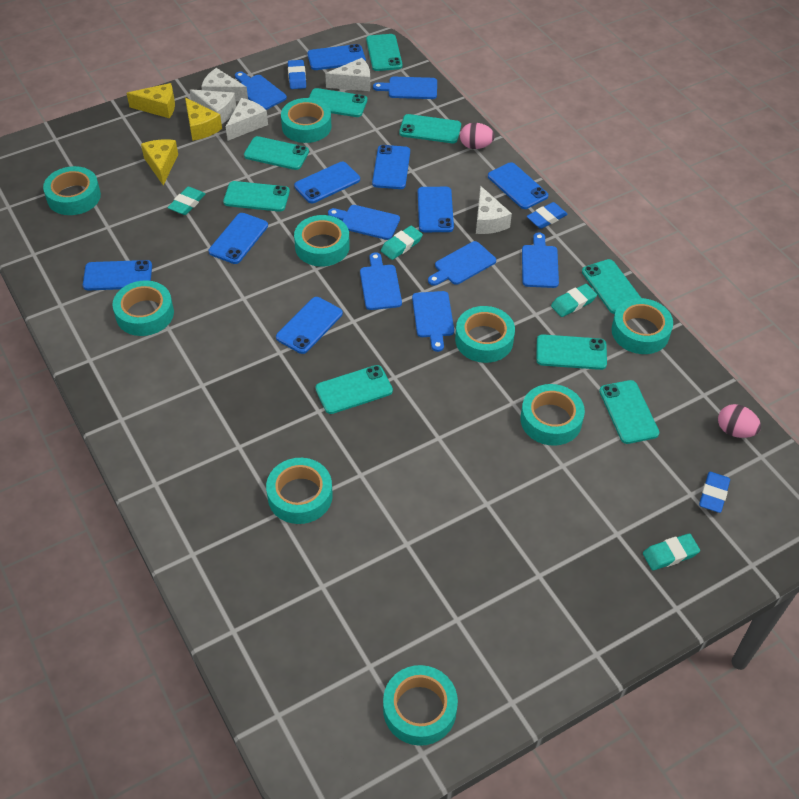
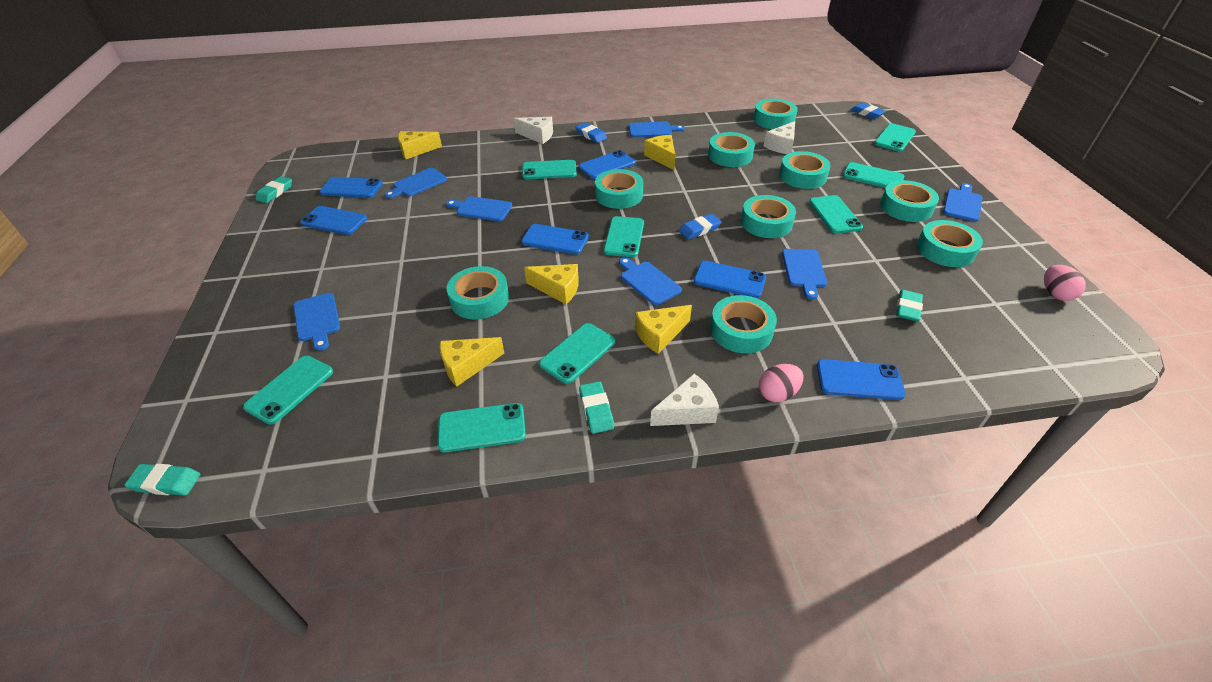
blue phone: [83,260,152,291] [209,213,268,264] [276,297,343,354] [294,162,360,203] [307,44,366,70] [372,145,410,189] [418,187,454,232] [488,162,548,209] = 8 -> [300,206,367,235] [320,177,383,198] [521,224,589,254] [579,150,635,179] [694,261,766,298] [817,359,906,400] = 6
turquoise phone: [223,181,290,212] [244,136,309,170] [309,88,367,117] [315,365,393,414] [366,34,403,71] [399,114,461,143] [536,334,607,370] [582,259,641,314] [599,380,660,444] = 9 -> [243,356,333,425] [438,403,526,452] [522,160,577,179] [539,323,615,384] [604,216,644,257] [809,195,863,234] [843,162,904,188] [874,123,916,152] = 8
white cheese: [190,89,236,124] [201,68,248,101] [226,98,268,141] [325,58,370,91] [476,186,512,234] = 5 -> [513,117,553,144] [650,374,719,426] [763,121,795,154] = 3
yellow cheese: [126,83,175,118] [141,139,178,185] [185,97,222,141] = 3 -> [398,131,442,159] [440,337,504,387] [524,264,579,304] [635,305,692,354] [644,135,675,170] = 5

